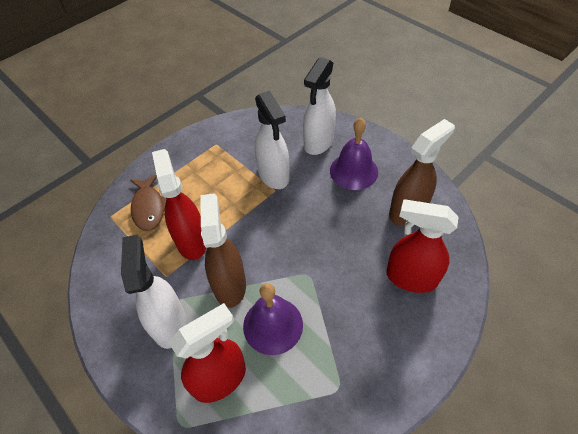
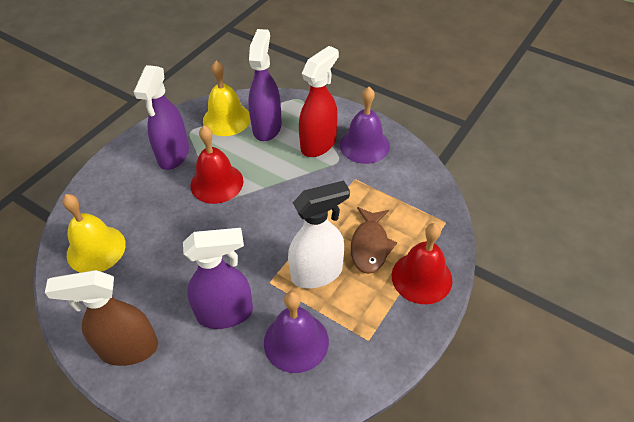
brown spray bottle: [200,193,246,308] [389,119,455,226] = 2 -> [45,270,158,366] = 1
purple spray bottle: none = 0 -> [134,65,189,170] [183,228,253,329] [248,29,282,141] = 3
red bell: none = 0 -> [190,126,244,204] [392,223,452,304] = 2
red spray bottle: [152,149,207,260] [169,303,246,403] [386,200,459,293] = 3 -> [299,46,339,157] = 1
white spray bottle: [121,235,186,349] [255,91,290,189] [303,57,336,155] = 3 -> [288,180,350,289] = 1
yellow bell: none = 0 -> [62,194,126,273] [203,61,251,136] = 2

